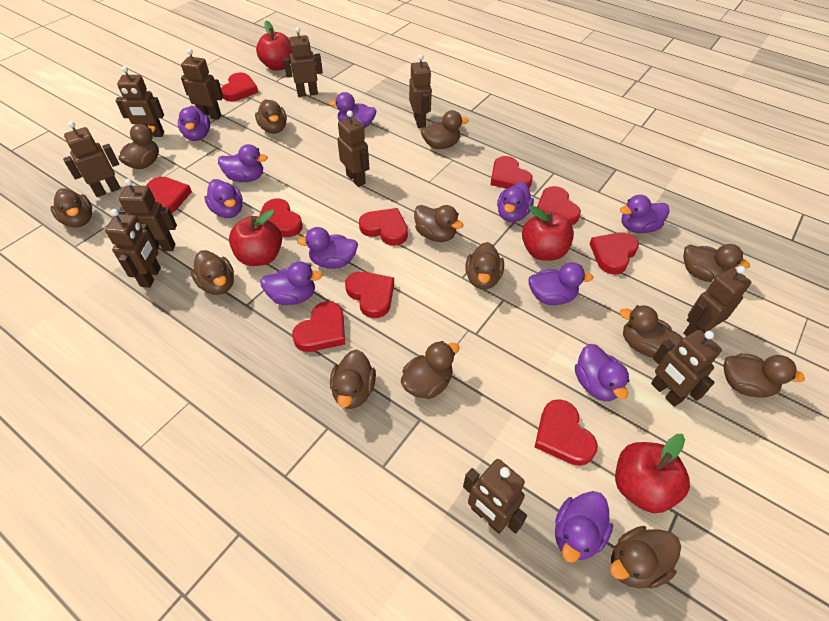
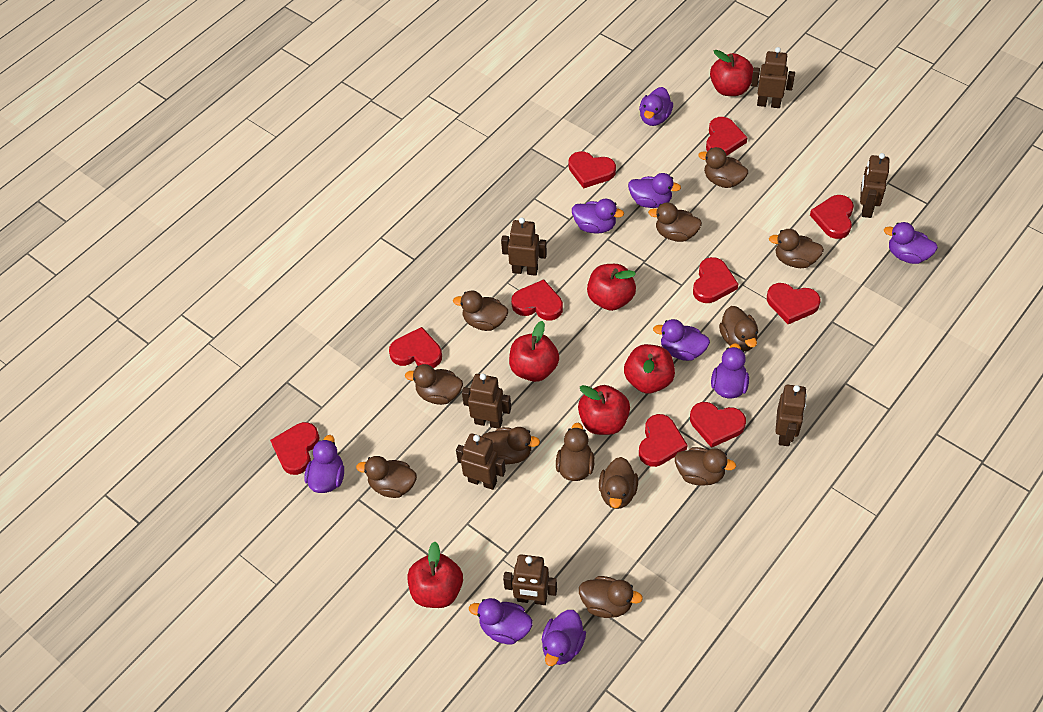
brown duck: [50,188,92,228] [118,124,159,169] [191,250,234,295] [255,99,287,134] [330,349,376,409] [401,341,460,399] [414,205,463,242] [421,110,469,149] [465,242,504,289] [610,526,681,589] [620,305,683,358] [683,244,750,282] [723,354,805,398] = 13 -> [356,456,417,498] [405,364,463,405] [453,291,508,331] [482,427,540,465] [556,423,595,481] [579,576,643,618] [599,457,638,509] [648,202,702,242] [675,447,736,485] [698,147,748,188] [719,306,758,351] [769,229,824,268] = 12
brown robot: [63,121,121,197] [105,209,161,288] [116,66,164,137] [119,179,177,251] [181,49,223,120] [283,27,323,97] [337,110,369,187] [409,54,432,128] [463,459,527,534] [651,330,722,407] [683,266,751,336] = 11 -> [456,433,506,490] [462,373,511,428] [501,217,547,276] [503,554,557,605] [751,47,795,108] [775,385,807,446] [860,153,889,218] = 7
purple duck: [178,105,210,141] [204,179,243,218] [218,144,268,182] [260,261,323,305] [297,227,358,269] [329,92,376,128] [497,182,534,222] [528,262,593,305] [555,491,613,563] [575,344,629,401] [620,195,670,233] = 11 -> [305,435,344,493] [469,598,533,644] [542,610,586,666] [572,199,624,234] [628,173,681,208] [639,87,673,126] [653,319,710,361] [711,343,749,399] [884,222,938,264] = 9
red apple: [229,209,282,266] [256,21,292,71] [522,205,574,261] [615,434,690,513] = 4 -> [407,542,463,608] [509,321,559,382] [578,385,630,435] [587,264,636,311] [624,344,675,393] [710,50,754,96] = 6

